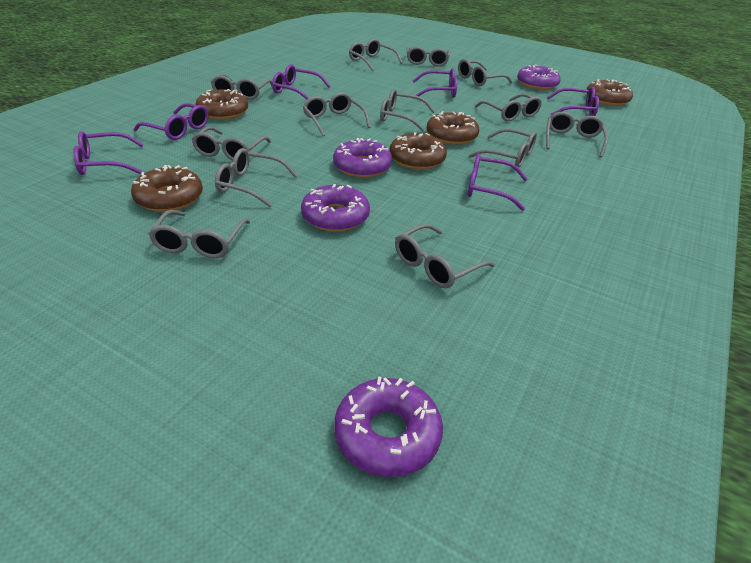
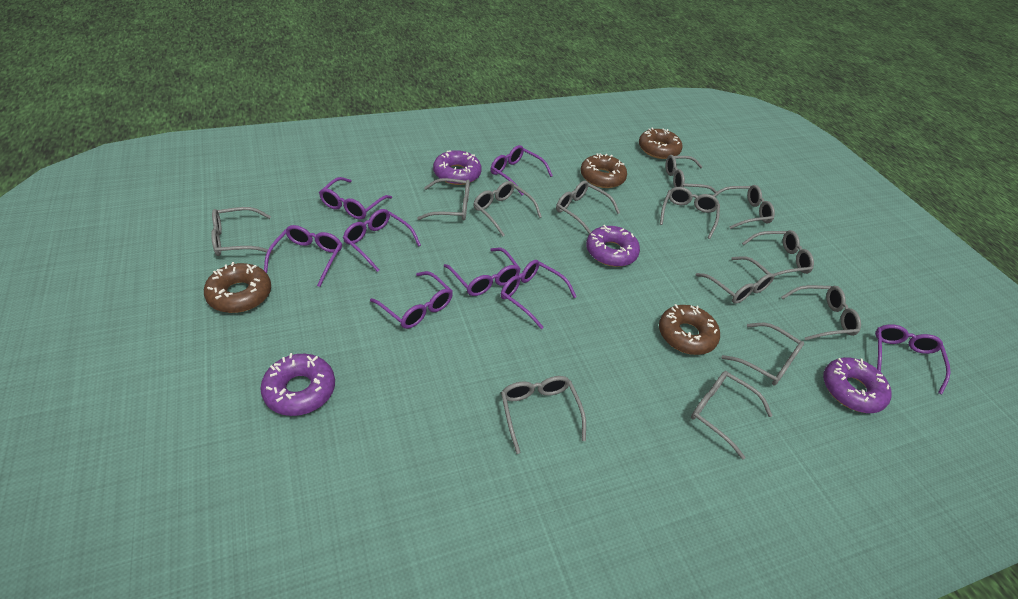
brown donut: [131,165,203,212] [195,89,248,120] [389,132,447,170] [426,111,479,145] [587,79,633,106] = 5 -> [204,262,271,313] [580,153,627,188] [639,127,683,159] [659,304,720,355] = 4
purple glasses: [73,131,144,175] [134,103,209,140] [272,64,330,100] [413,68,457,98] [468,154,528,211] [547,87,599,116] = 6 -> [264,225,342,287] [319,177,392,220] [343,209,421,272] [370,271,453,329] [444,248,521,296] [491,145,553,196] [501,260,577,329] [875,324,950,394] = 8

